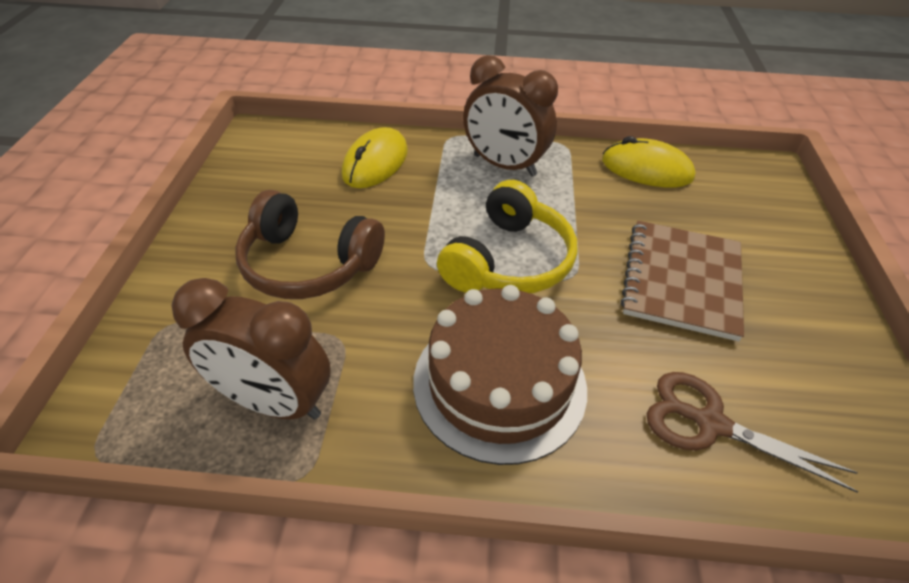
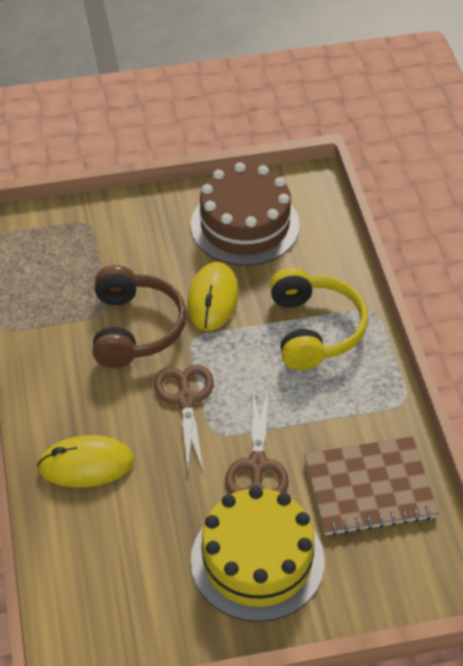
brown clock: [171,278,331,420] [463,55,558,176] = 2 -> none = 0
brown scissors: [647,372,858,493] = 1 -> [154,365,214,471] [225,391,289,494] = 2
yellow cake: none = 0 -> [191,486,325,622] = 1

